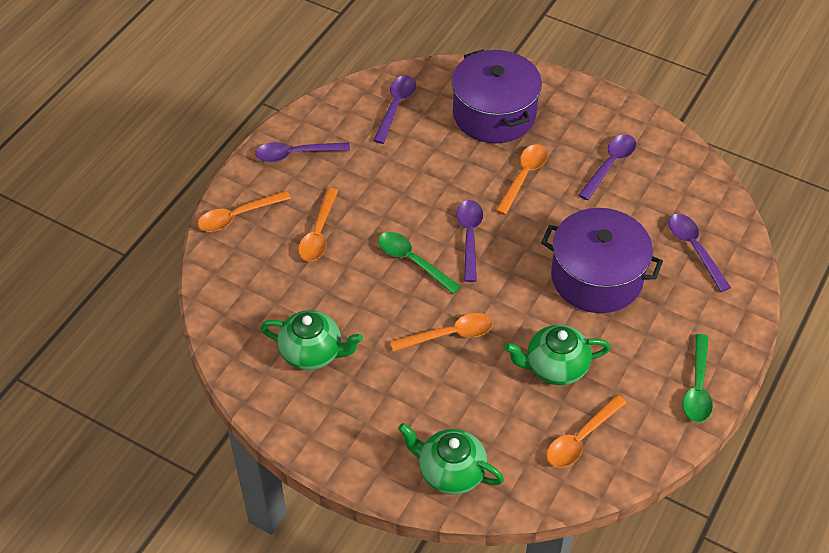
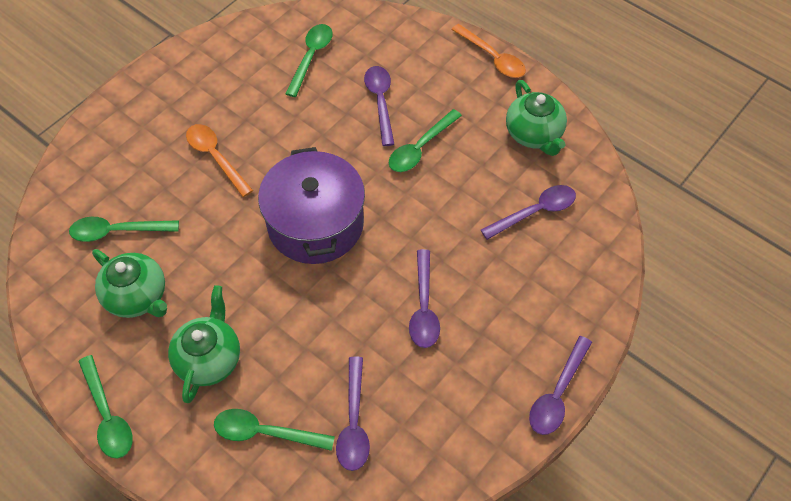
green spoon: [378,232,461,294] [683,334,713,422] = 2 -> [69,217,179,242] [78,355,133,459] [214,409,335,451] [285,24,333,97] [389,109,462,172] = 5
orange spoon: [198,190,291,232] [298,188,338,261] [390,313,493,352] [495,144,548,215] [546,395,627,468] = 5 -> [186,124,253,197] [451,24,526,78] = 2
purple pot: [452,49,542,143] [541,208,663,313] = 2 -> [258,147,365,264] = 1

